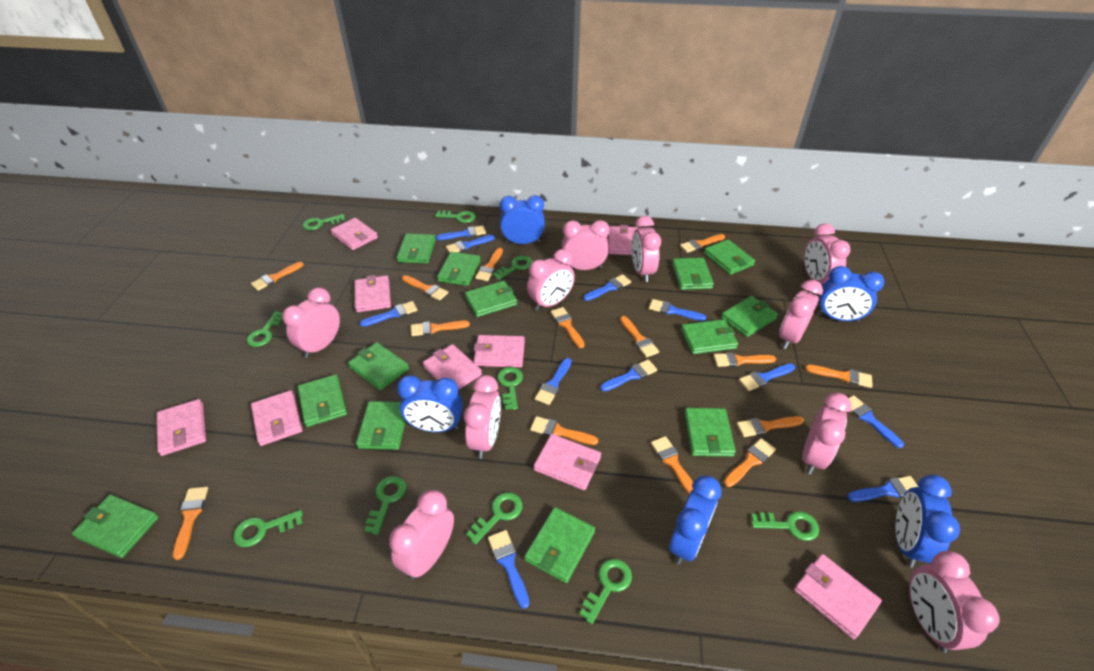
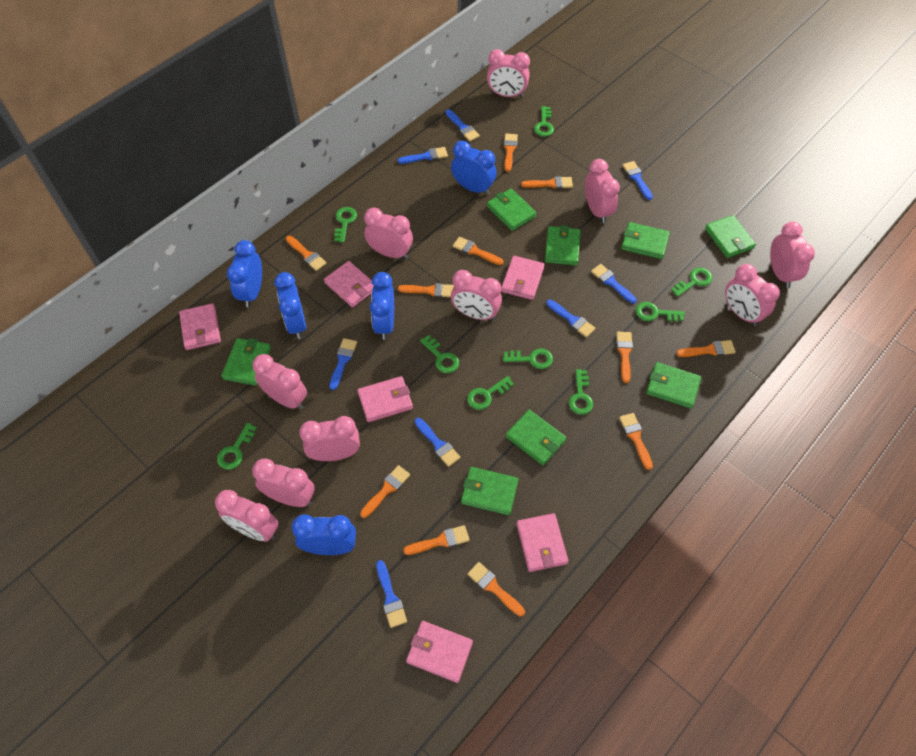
blue brush: [360,301,417,327] [436,226,486,240] [446,235,495,253] [488,530,529,609] [535,358,572,405] [583,274,631,301] [600,360,657,391] [649,299,706,321] [739,363,795,391] [848,476,918,502] [849,395,904,448] = 11 -> [329,338,357,390] [376,560,407,628] [398,147,448,164] [415,418,461,467] [446,109,480,141] [546,299,596,338] [591,264,637,304] [622,161,653,200] = 8
green key: [233,510,303,547] [247,311,283,347] [303,214,345,230] [365,476,406,535] [435,210,476,223] [466,492,522,545] [493,256,533,280] [497,367,523,410] [579,559,632,624] [751,511,819,541] = 10 -> [217,423,257,470] [334,207,357,243] [420,335,459,373] [467,376,514,410] [503,349,553,369] [534,106,554,137] [569,369,593,415] [636,302,685,321] [671,268,713,297] = 9
green wallet: [72,495,159,558] [298,374,347,427] [348,342,409,390] [356,401,406,450] [397,234,436,263] [437,252,481,286] [465,281,517,317] [524,507,595,583] [672,258,714,290] [681,319,738,354] [684,408,736,457] [704,240,755,275] [721,296,778,337] = 13 -> [221,338,271,386] [461,467,519,515] [487,189,537,231] [506,410,566,465] [545,225,580,266] [621,222,670,259] [646,362,701,408] [705,215,756,258] = 8
orange brush: [173,487,208,560] [251,262,304,291] [402,275,448,301] [411,321,470,336] [475,248,503,281] [530,416,598,445] [551,307,585,348] [620,316,659,357] [651,436,693,495] [680,234,725,253] [713,352,776,367] [724,438,776,487] [737,416,804,437] [805,365,873,388] = 14 -> [286,236,327,271] [360,465,410,518] [398,283,454,297] [403,525,470,555] [453,237,504,265] [467,562,525,617] [504,133,518,172] [521,176,573,189] [616,332,633,383] [619,413,653,470] [676,340,736,357] = 11
pink wallet: [157,399,206,456] [251,390,302,446] [331,218,378,250] [355,275,391,312] [423,344,482,390] [474,335,525,367] [534,434,601,490] [609,225,638,255] [794,554,882,639] = 9 -> [179,303,221,350] [324,261,374,307] [357,376,413,422] [406,621,473,683] [501,256,545,300] [516,513,568,572] = 6

